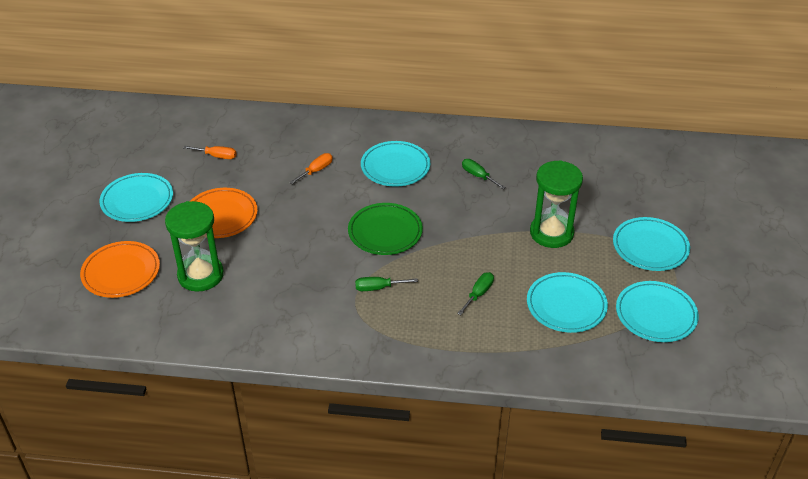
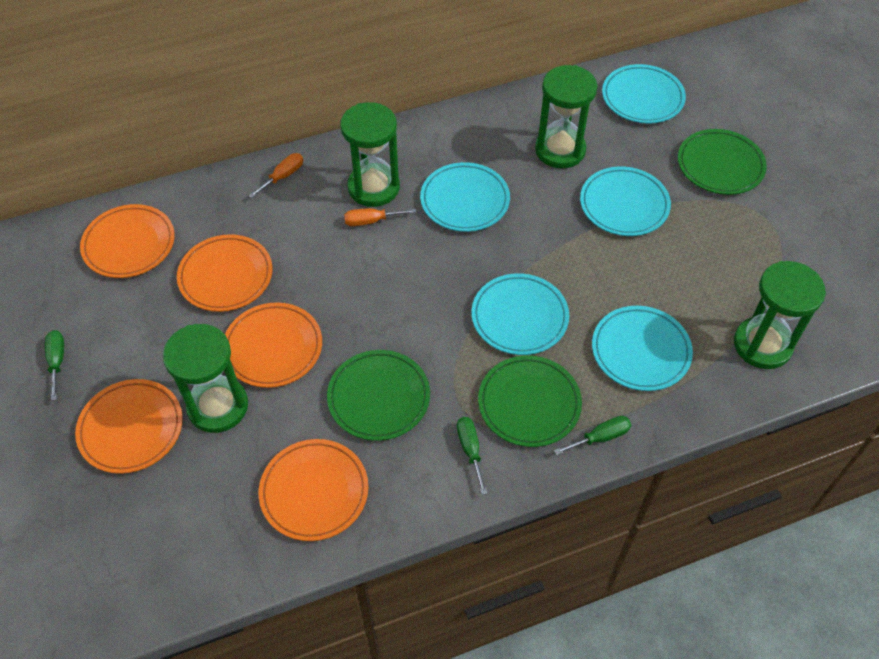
green hourglass: [165,201,224,292] [530,160,583,248] = 2 -> [163,324,248,433] [340,102,400,207] [535,65,597,168] [734,261,826,369] = 4
green plate: [348,203,423,255] = 1 -> [327,350,430,441] [478,355,582,447] [678,129,767,195] = 3
orange plate: [80,241,160,298] [190,188,258,238] = 2 -> [75,379,183,474] [80,204,175,278] [177,234,273,312] [225,302,322,388] [259,439,369,541] = 5

